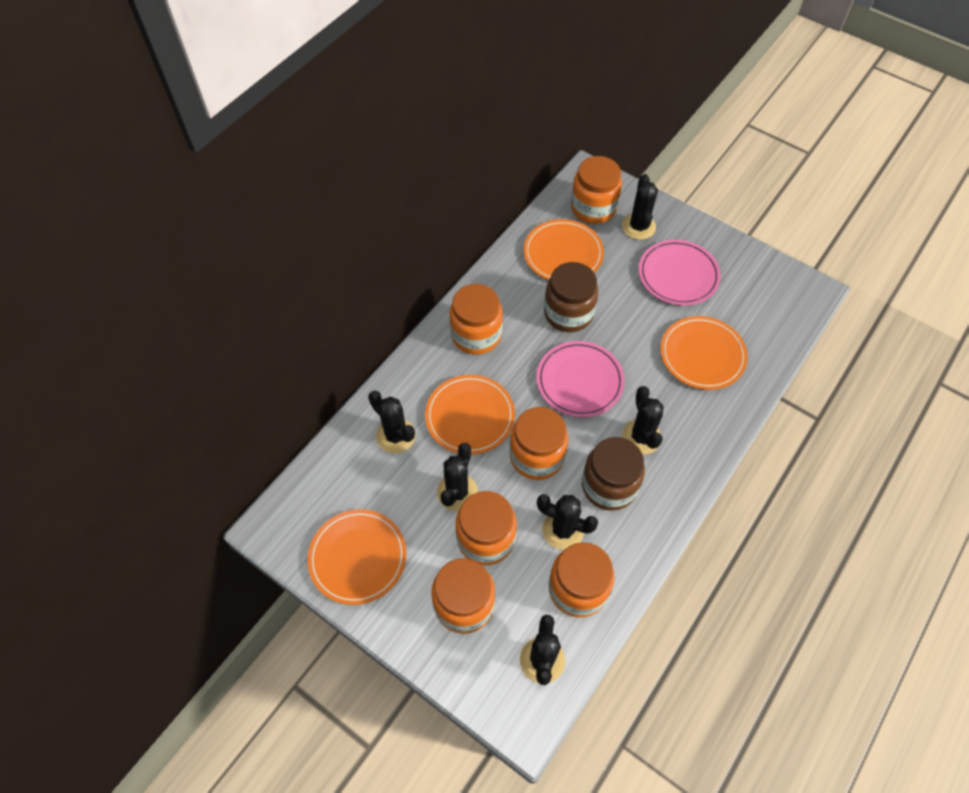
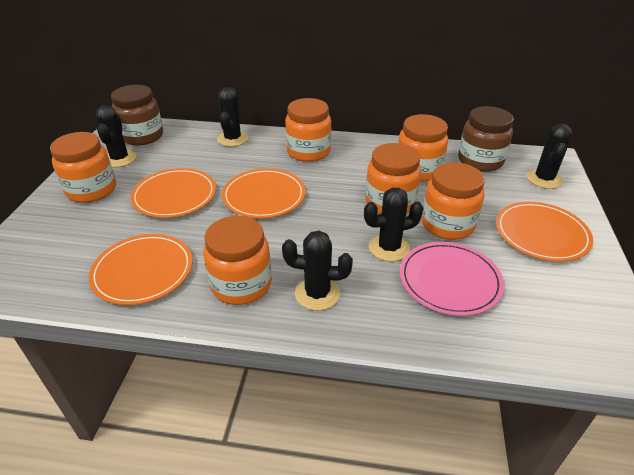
black cactus: [368,391,416,453] [437,443,478,511] [520,615,565,685] [537,494,598,550] [622,174,658,240] [622,386,663,455] = 6 -> [96,105,136,167] [217,87,248,147] [282,231,353,311] [364,187,423,262] [526,124,573,189] = 5
pink plate: [536,341,625,417] [639,240,721,305] = 2 -> [400,242,504,316] = 1

